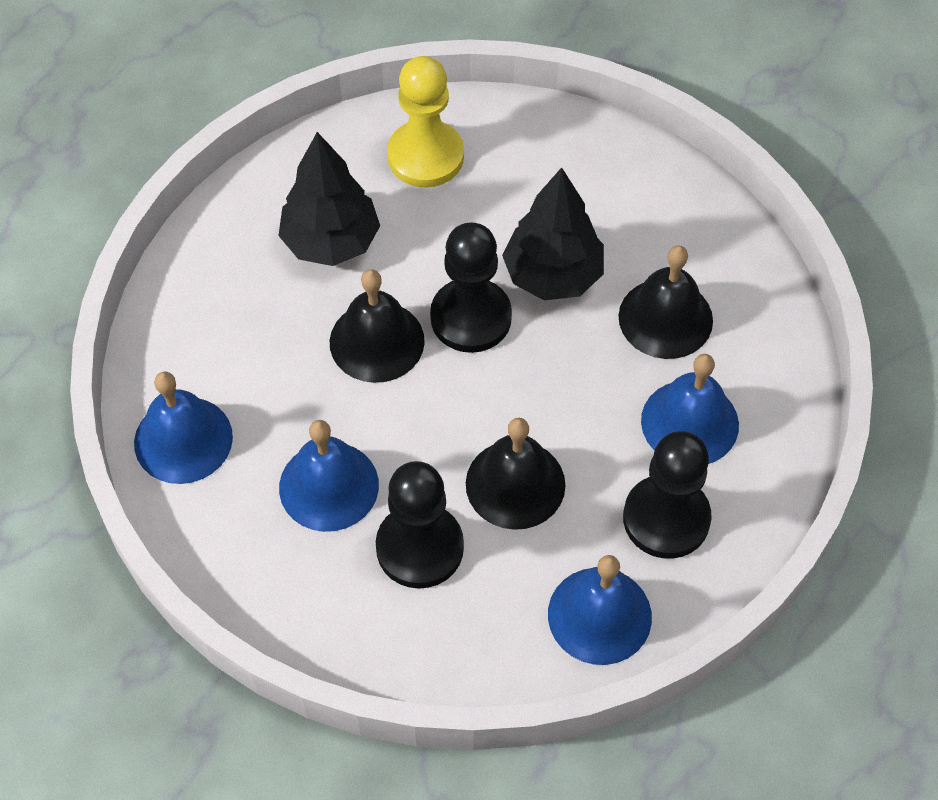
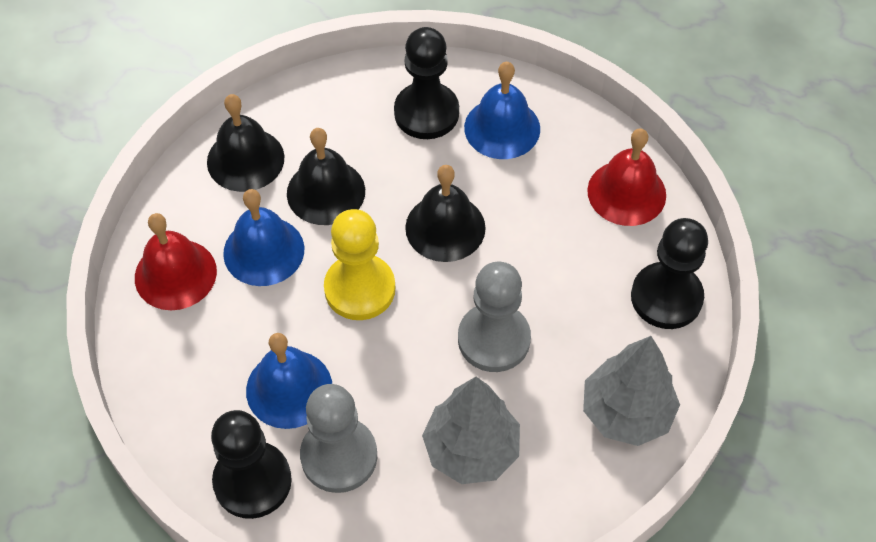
black tree: [278,132,380,266] [502,167,604,300] = 2 -> none = 0
blue bell: [134,372,233,484] [279,420,379,532] [548,555,652,665] [641,354,739,464] = 4 -> [223,189,304,286] [246,333,332,429] [464,62,540,159] = 3
grey pawn: none = 0 -> [300,384,377,493] [458,262,531,372] = 2
grey tree: none = 0 -> [422,377,520,484] [583,336,680,446] = 2
red bell: none = 0 -> [135,213,217,310] [587,129,666,226] = 2

